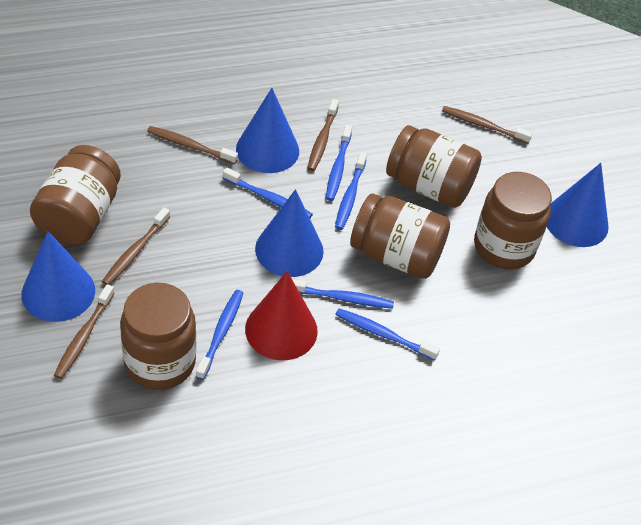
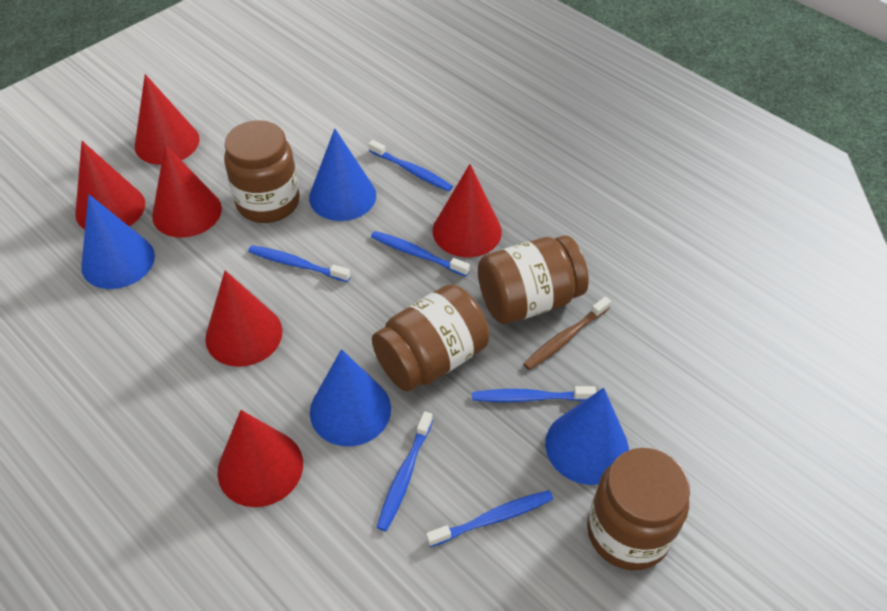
brown jar: [30,145,121,245] [120,283,196,390] [350,194,450,279] [386,125,482,208] [474,172,552,269] = 5 -> [224,120,300,223] [372,284,490,392] [478,236,589,324] [587,448,690,570] = 4
brown toothbrush: [54,284,115,379] [102,208,170,285] [147,126,238,164] [307,99,339,171] [442,106,533,144] = 5 -> [523,296,611,370] = 1
red cone: [245,271,318,360] = 1 -> [75,141,145,229] [135,74,199,165] [152,144,222,237] [205,270,283,367] [217,410,303,507] [433,164,502,257] = 6

